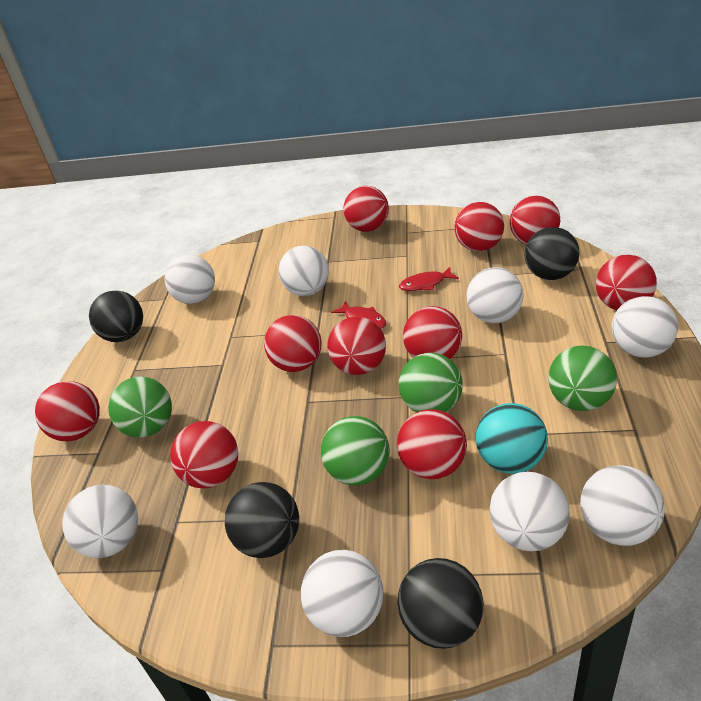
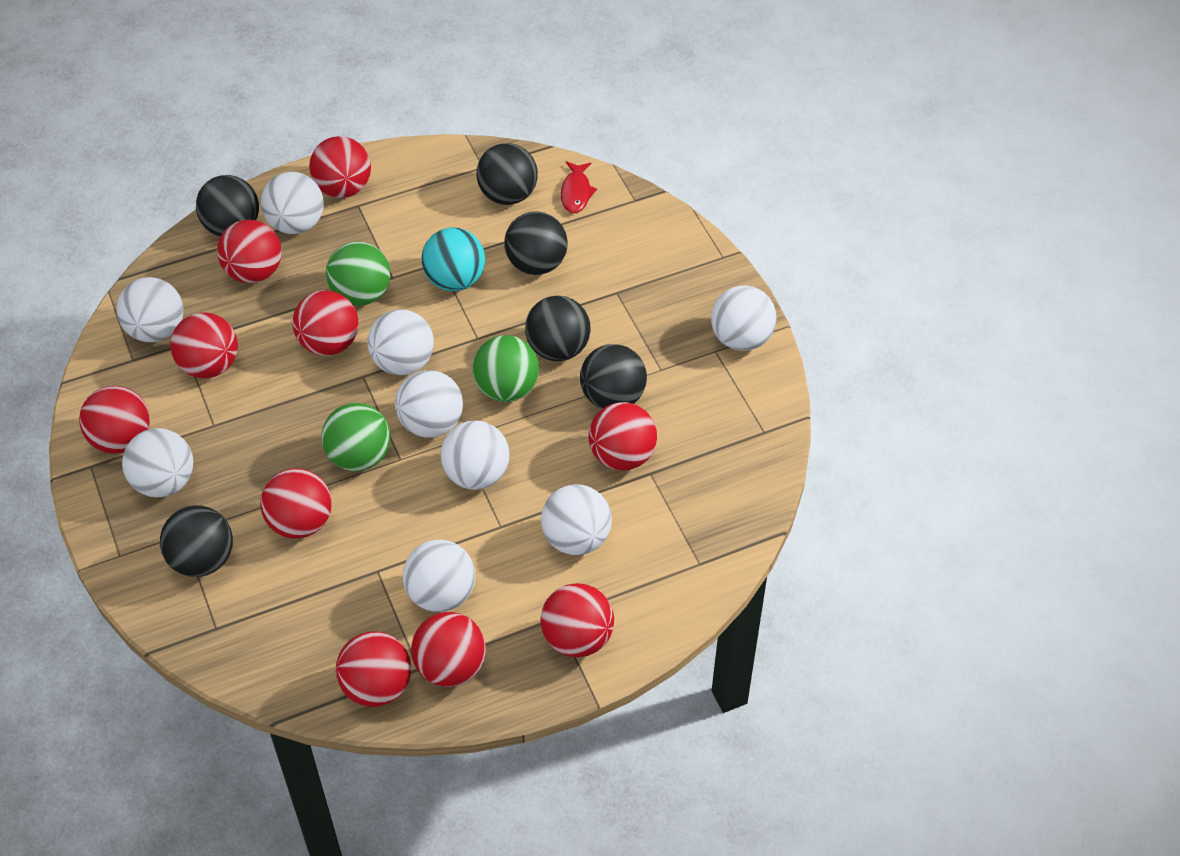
black ball: [89,291,143,342] [225,482,299,558] [397,558,483,649] [525,227,580,280] = 4 -> [160,505,233,577] [196,175,259,236] [477,143,538,205] [504,211,568,275] [525,296,591,361] [580,344,647,409] = 6
green ball: [108,376,172,438] [321,416,390,485] [399,353,463,413] [548,346,617,411] = 4 -> [321,403,391,471] [326,241,390,306] [472,335,539,402] = 3
red fish: [331,301,386,329] [399,267,459,291] = 2 -> [561,161,597,214] = 1
white ball: [62,485,138,558] [165,255,215,304] [279,246,329,296] [301,550,383,637] [466,267,524,323] [490,472,570,551] [580,465,665,546] [612,296,678,358] = 8 -> [117,277,183,342] [122,428,193,497] [261,172,324,234] [368,309,434,375] [395,370,463,438] [403,540,475,612] [440,421,509,490] [541,484,612,555] [711,286,777,351] = 9

